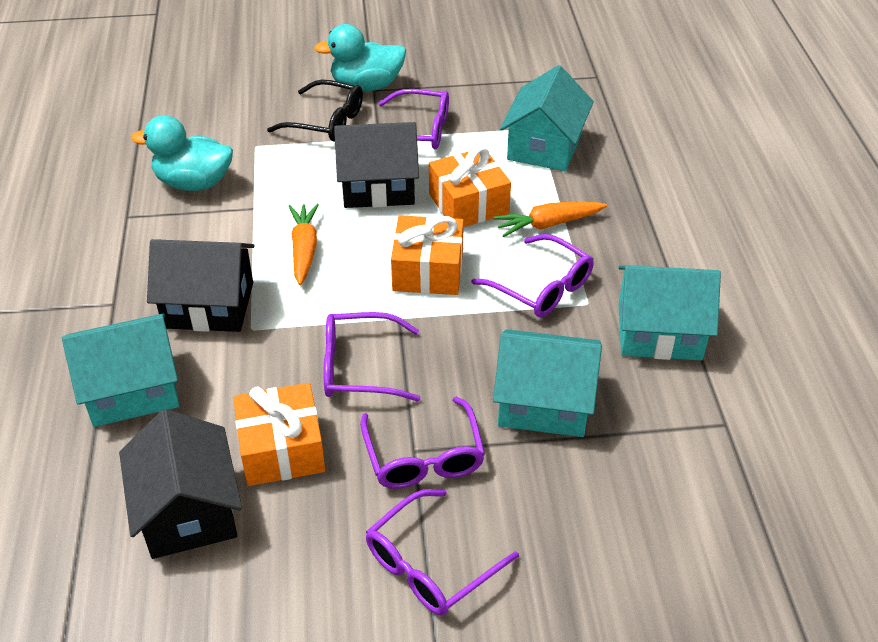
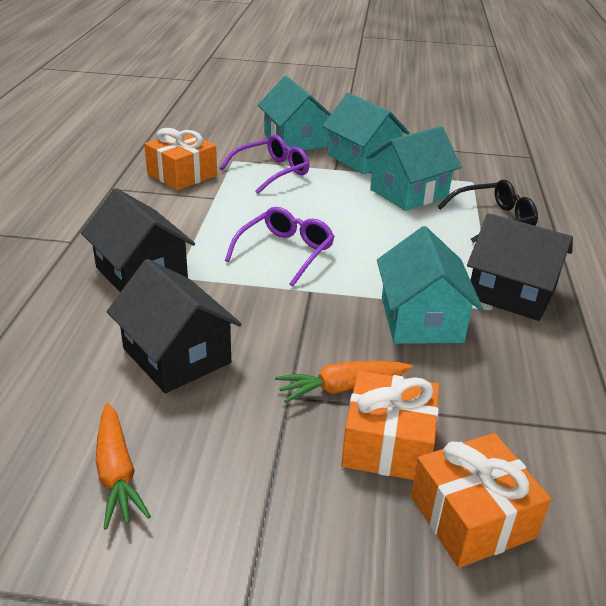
purple glasses: [324,312,421,401] [360,397,485,489] [366,489,519,616] [379,89,449,149] [471,234,594,317] = 5 -> [220,135,309,194] [225,207,335,286] = 2
turquoise duck: [131,115,233,191] [314,24,406,91] = 2 -> none = 0

